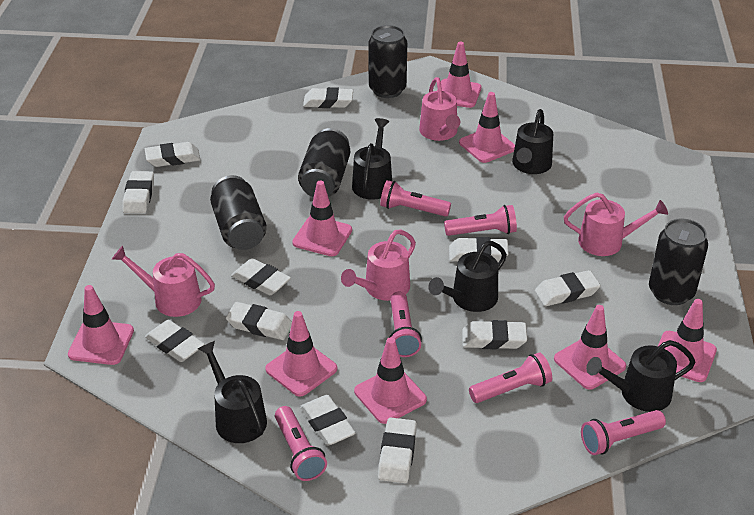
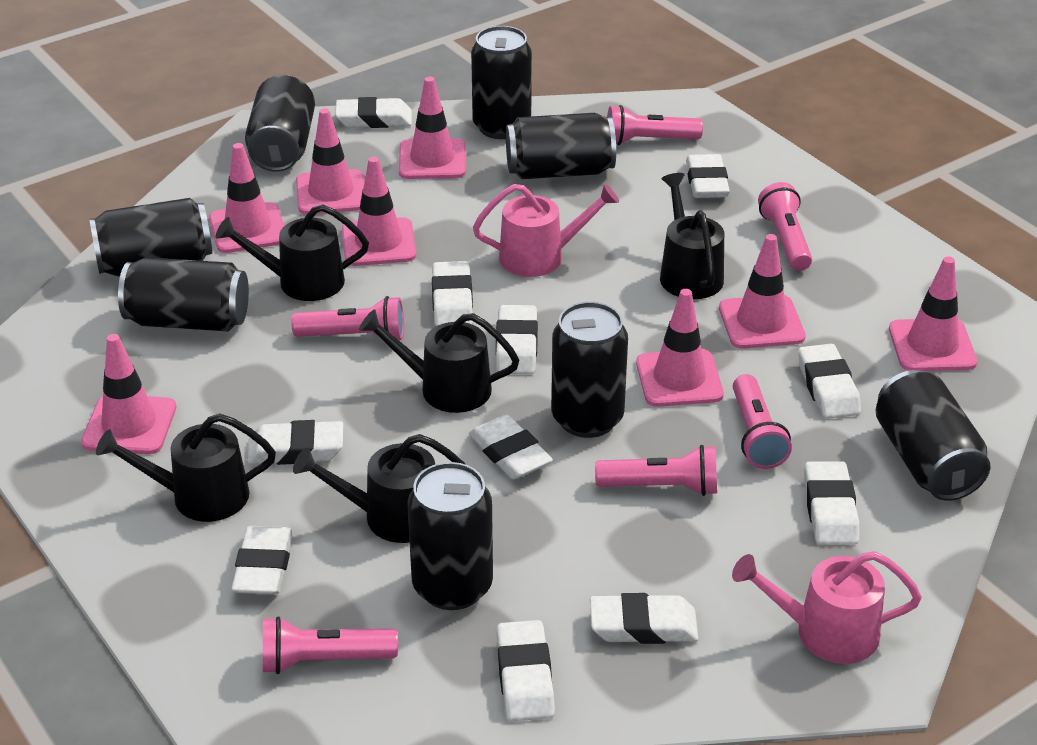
black can: [210,175,267,250] [298,128,350,197] [368,25,407,98] [649,218,708,305] = 4 -> [89,198,212,276] [118,257,249,331] [245,75,315,172] [407,462,493,610] [471,26,532,139] [506,113,616,179] [551,302,628,438] [876,370,990,501] = 8
pink watering can: [112,246,215,317] [341,230,416,301] [419,77,460,141] [564,193,668,256] = 4 -> [473,184,619,277] [732,551,922,664] = 2

